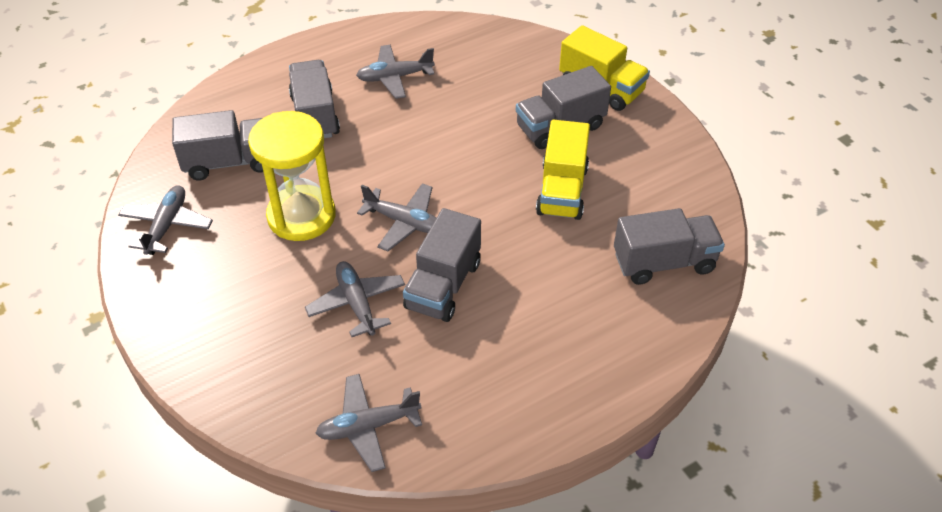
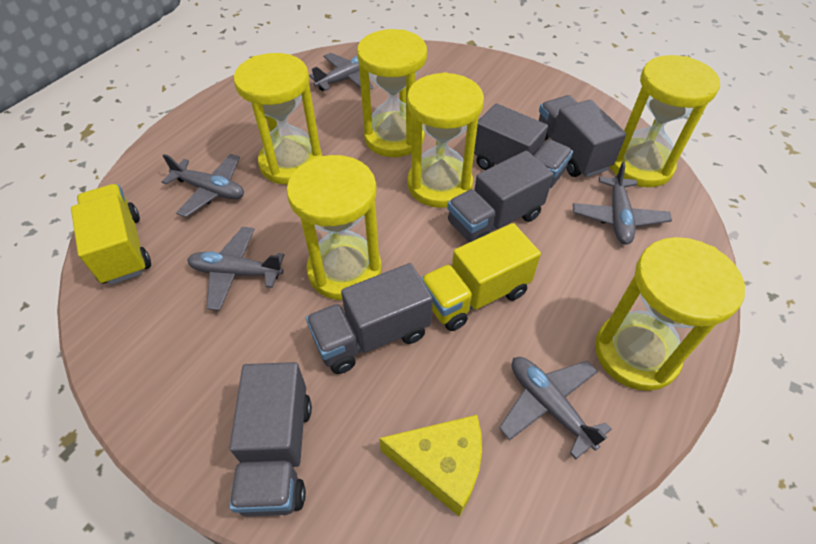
yellow cheese: none = 0 -> [379,415,482,517] = 1
yellow hourglass: [248,111,336,241] = 1 -> [234,53,322,184] [287,155,382,300] [357,29,427,157] [407,72,484,208] [595,237,745,391] [610,55,720,187] = 6

